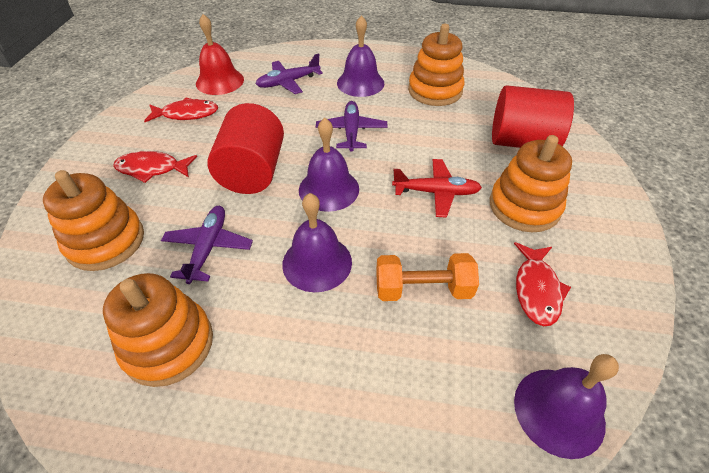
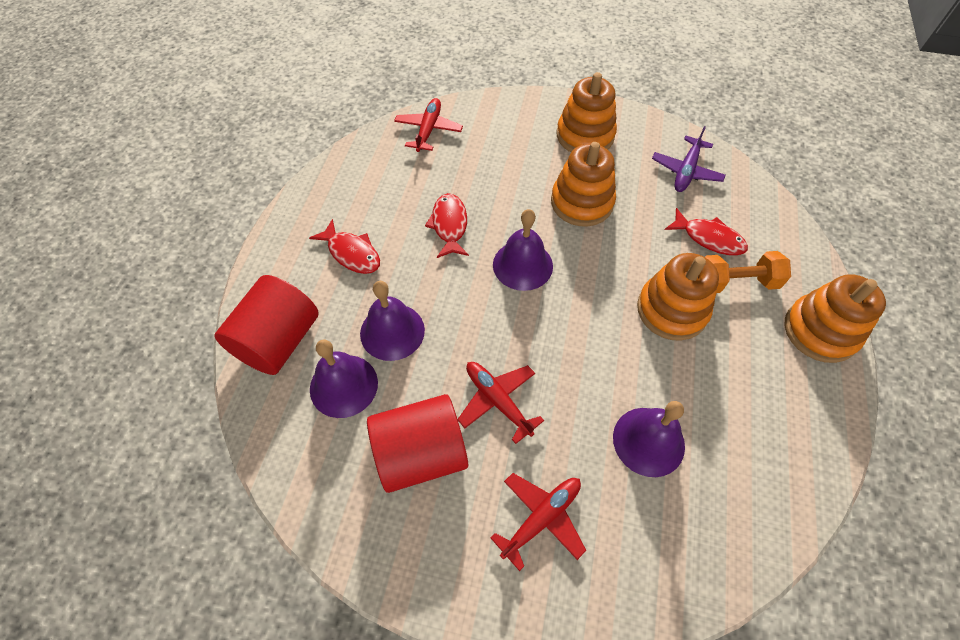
purple plane: [161,206,253,284] [256,53,323,94] [316,101,388,152] = 3 -> [652,126,726,192] = 1
red bell: [196,14,244,95] = 1 -> none = 0
red plane: [392,159,482,218] = 1 -> [394,98,463,152] [458,362,544,444] [490,473,586,571] = 3

